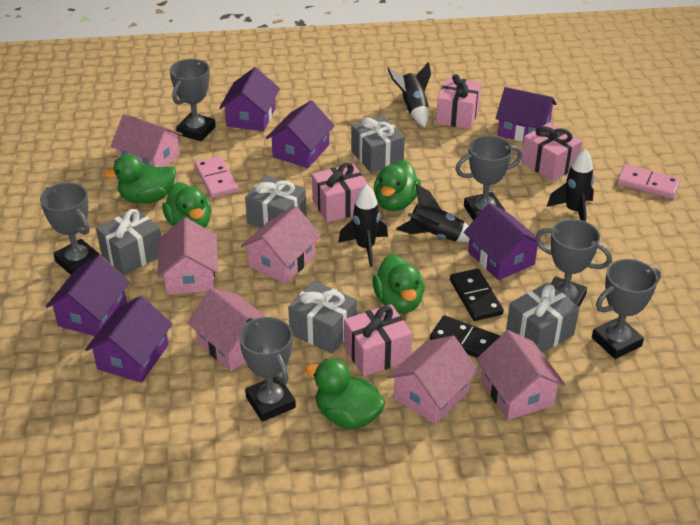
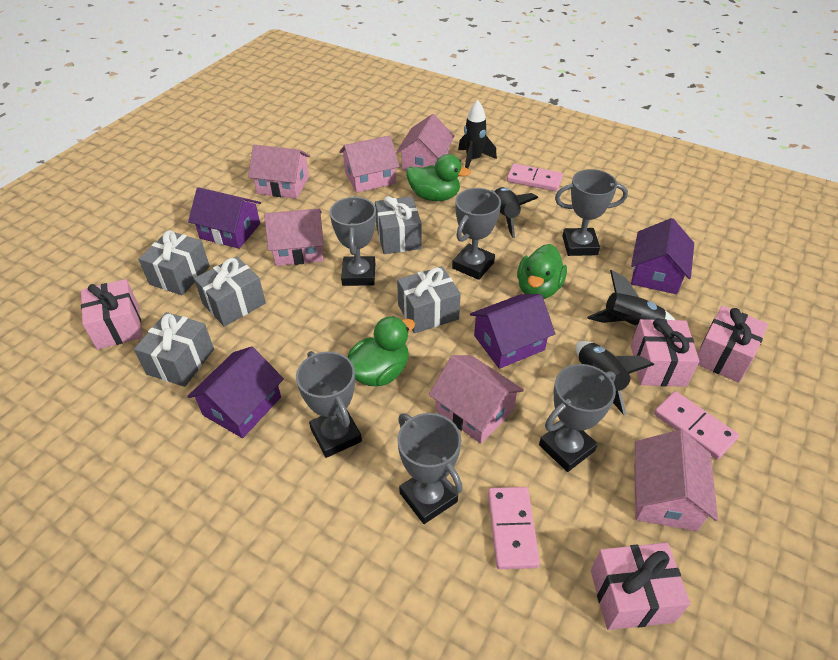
black domino: [430,315,500,358] [450,269,504,321] = 2 -> none = 0
green duck: [103,154,176,204] [162,182,211,228] [305,359,385,429] [373,254,424,313] [374,160,421,211] = 5 -> [348,316,415,386] [406,154,471,201] [517,244,567,299] = 3
pink domino: [195,156,238,198] [617,164,681,199] = 2 -> [488,487,540,569] [507,164,563,191] [654,391,739,460] = 3
purple house: [46,255,130,336] [85,296,172,383] [219,67,280,131] [266,100,335,168] [464,203,544,280] [496,87,557,142] = 6 -> [187,346,284,438] [188,187,261,249] [470,294,555,369] [631,218,694,294] = 4

